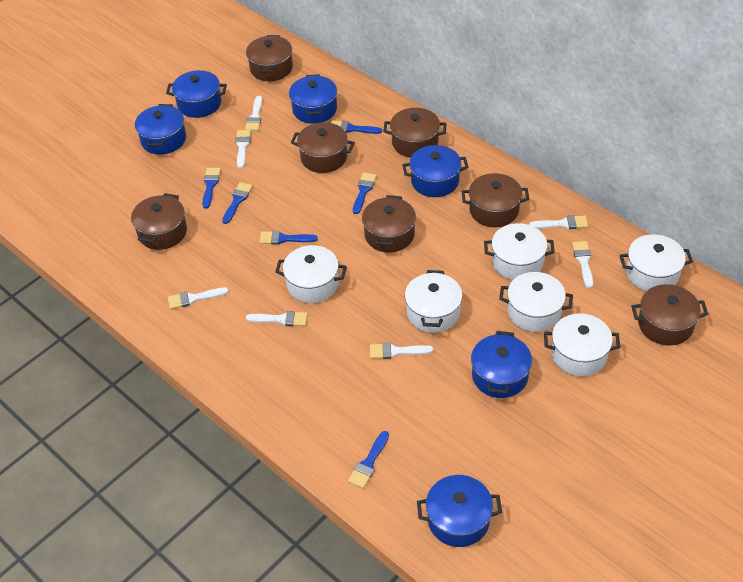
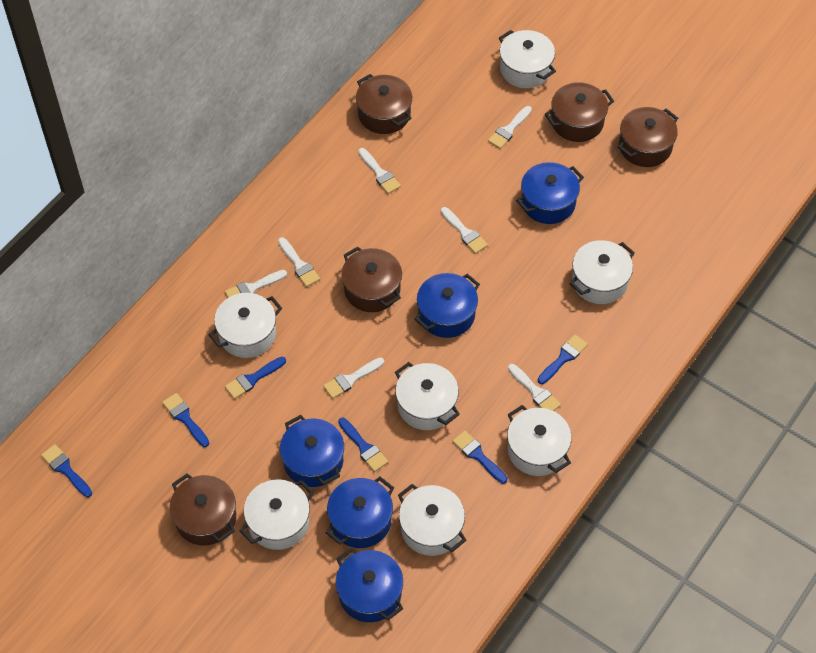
blue pot: [135,104,186,155] [166,70,227,118] [289,74,337,124] [402,145,468,197] [417,475,502,547] [471,331,532,398] = 6 -> [280,415,344,487] [326,477,394,548] [336,547,403,622] [414,273,480,338] [516,162,584,224] = 5
brown pot: [131,193,187,250] [246,35,293,81] [291,122,355,173] [362,195,416,253] [383,108,446,157] [462,173,529,227] [631,284,708,346] = 7 -> [170,473,236,545] [341,246,402,312] [356,74,412,134] [545,82,614,142] [618,107,678,167] = 5
white pot: [275,245,347,303] [405,270,463,333] [484,223,555,280] [499,272,573,332] [544,314,620,376] [619,234,693,291] = 6 -> [208,293,282,358] [240,479,314,550] [395,362,460,430] [398,484,467,556] [499,30,556,88] [507,405,572,476] [569,240,635,304] = 7

